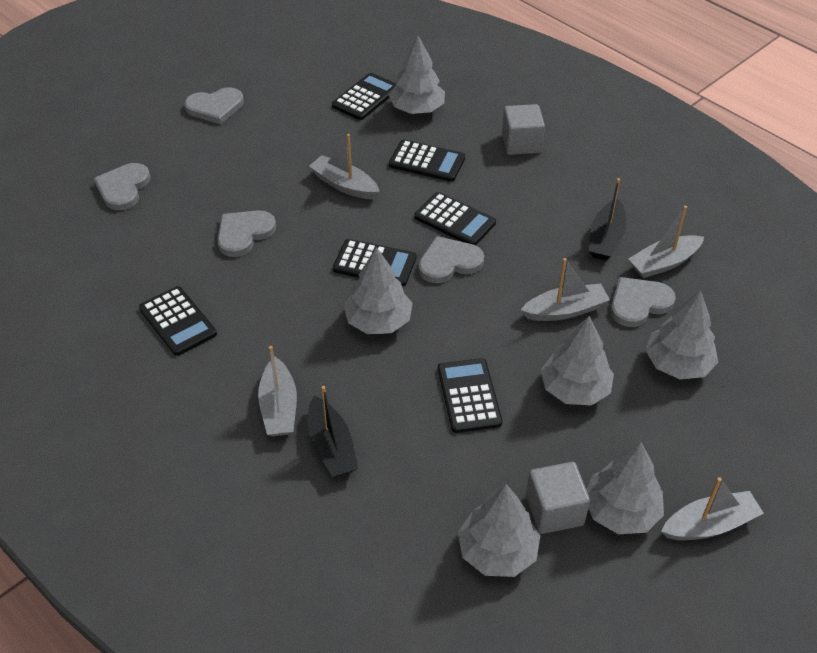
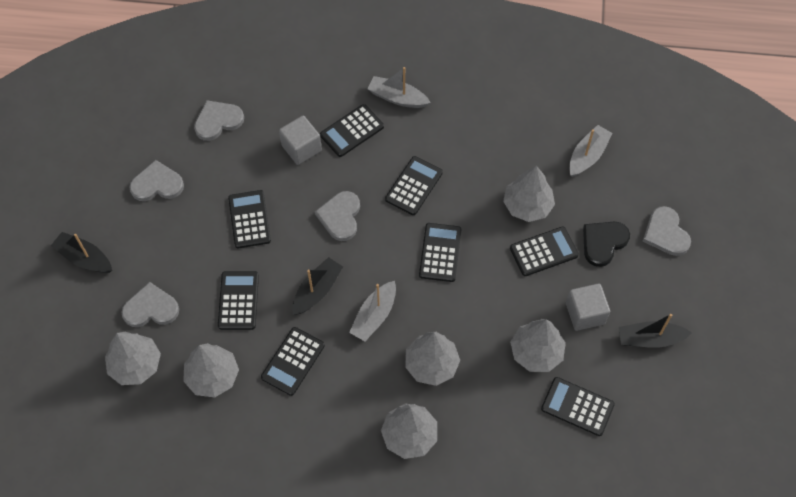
black boat: [308,386,358,477] [589,178,626,260] = 2 -> [51,232,112,273] [292,257,343,315] [619,314,692,348] = 3
black calculator: [139,286,217,356] [332,73,396,120] [333,239,417,287] [389,140,465,182] [414,192,496,246] [438,358,502,433] = 6 -> [218,271,259,330] [228,190,271,248] [261,327,325,396] [320,104,384,157] [385,156,443,215] [419,223,461,282] [510,227,579,276] [541,377,615,436] = 8
black heart: none = 0 -> [583,222,630,267] = 1
grey boat: [258,346,297,436] [309,134,380,199] [521,258,610,321] [628,206,704,278] [661,477,764,540] = 5 -> [349,281,396,341] [367,67,431,108] [569,125,613,177] = 3

